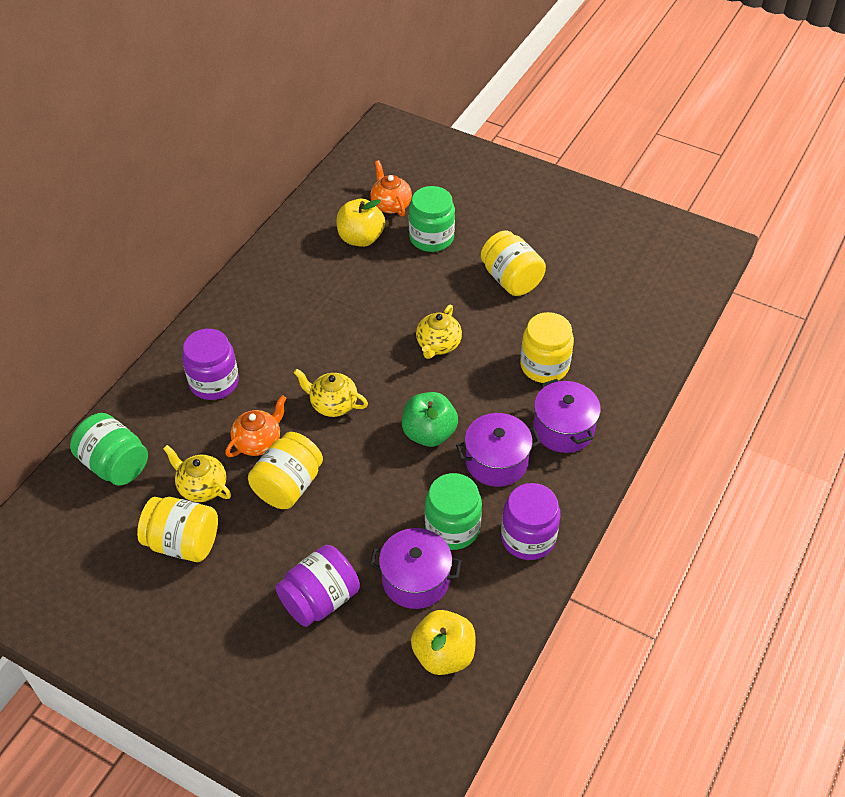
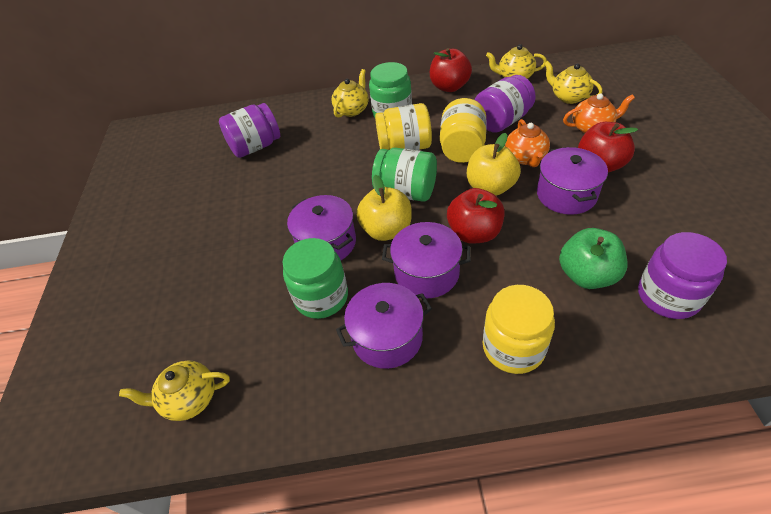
purple pot: [370,528,461,609] [456,413,541,487] [533,379,601,453] = 3 -> [287,195,356,260] [336,283,432,369] [382,222,471,298] [537,147,608,215] = 4
red apple: none = 0 -> [430,48,472,92] [447,188,505,244] [578,122,638,173] = 3
yellow jar: [137,497,218,562] [248,432,323,509] [481,230,546,296] [520,312,574,383] = 4 -> [375,103,432,150] [440,98,487,163] [483,285,555,374] = 3
yellow teapot: [163,445,231,502] [294,369,368,417] [416,305,462,359] = 3 -> [119,361,230,421] [332,69,369,118] [486,44,547,79] [544,61,602,104] = 4

